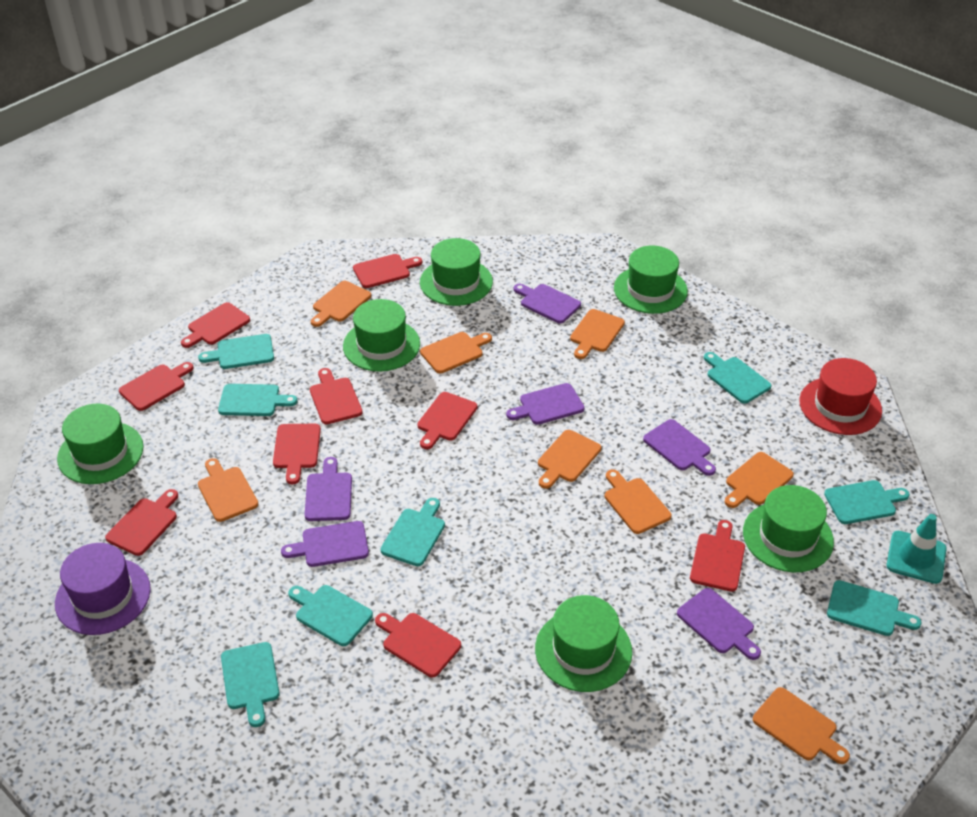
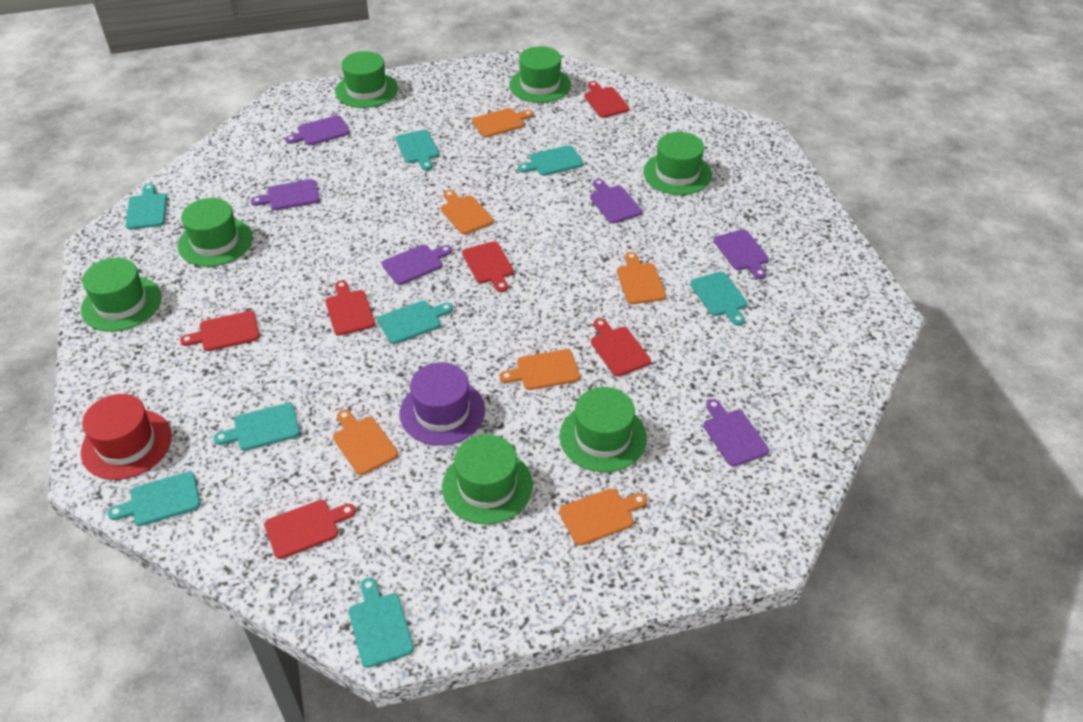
green hat: [57,404,143,484] [343,299,420,372] [420,238,493,306] [535,595,632,692] [614,245,688,314] [743,485,834,572] = 6 -> [81,258,161,332] [178,198,253,267] [335,51,398,108] [442,434,533,524] [509,46,571,103] [559,387,647,472] [643,132,712,195] = 7
orange cutting board: [198,458,258,522] [311,281,371,327] [420,332,492,373] [538,430,601,489] [570,309,625,359] [605,469,671,534] [725,452,794,508] [753,687,850,764] = 8 -> [333,410,398,475] [441,190,493,234] [472,108,534,137] [500,349,580,390] [559,489,647,546] [617,252,666,304] = 6
red cutting board: [105,489,178,556] [119,362,194,411] [181,302,250,348] [273,424,321,484] [310,368,363,424] [353,254,422,288] [375,613,461,677] [417,392,477,449] [690,520,745,592] = 9 -> [180,311,259,351] [264,500,356,559] [325,280,375,336] [462,241,514,292] [584,81,630,118] [591,318,651,376] = 6
turquoise traffic cone: [886,514,947,584] = 1 -> none = 0

